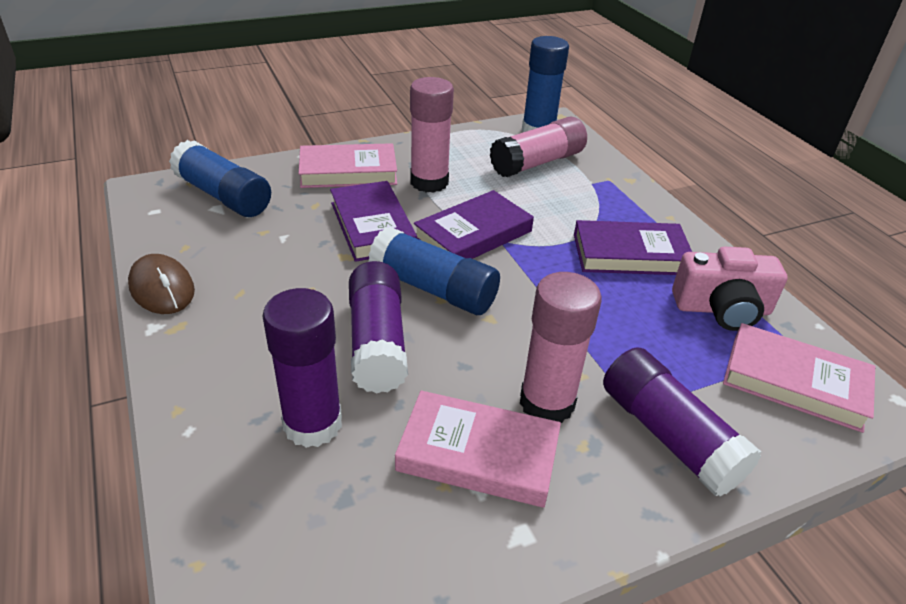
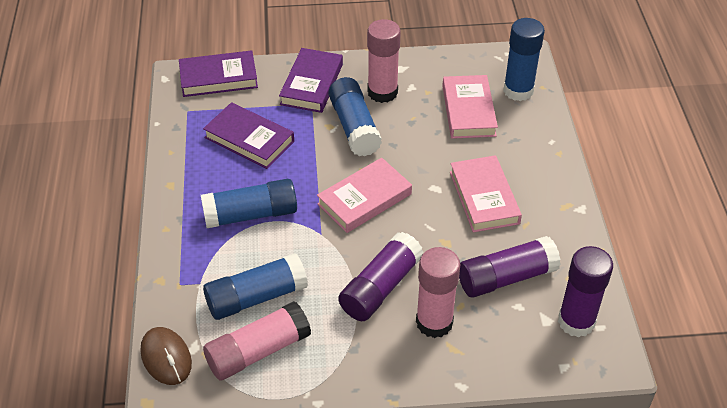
blue glue stick: [169,140,271,217] [368,227,500,315] [522,36,569,132] = 3 -> [201,179,297,228] [203,253,308,320] [328,77,382,157] [503,18,545,101] = 4
pink camera: [672,247,788,331] = 1 -> none = 0

